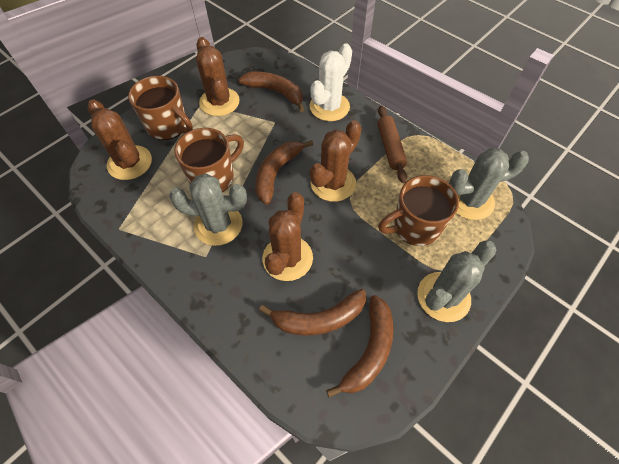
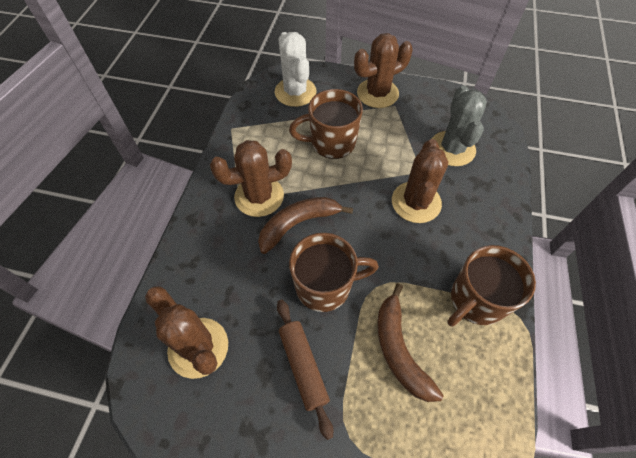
brown banana: [238,71,305,112] [255,140,313,205] [259,289,366,336] [326,295,393,398] = 4 -> [258,197,353,254] [377,283,444,402] = 2
grey cactus: [169,174,247,246] [417,240,497,322] [449,148,529,220] = 3 -> [432,86,487,166] = 1

